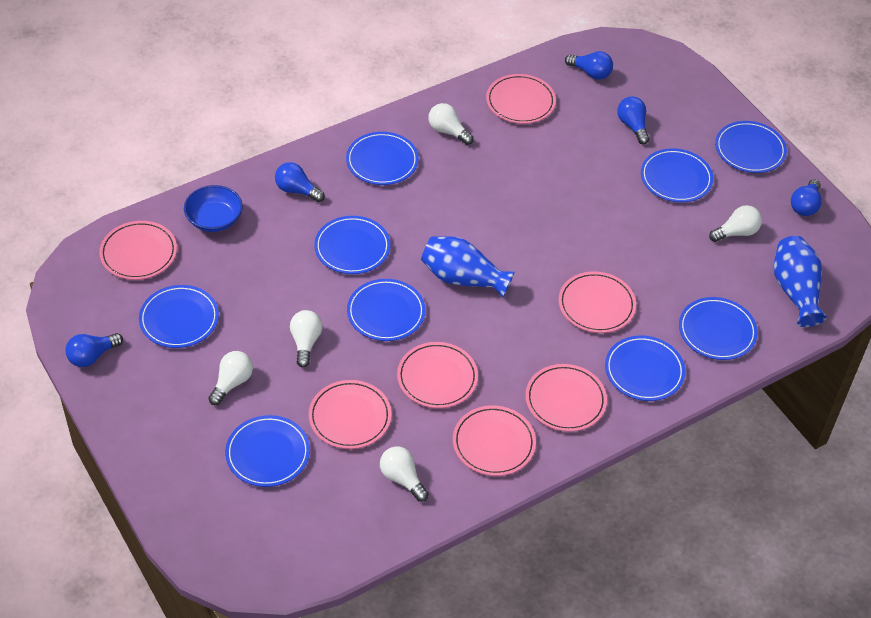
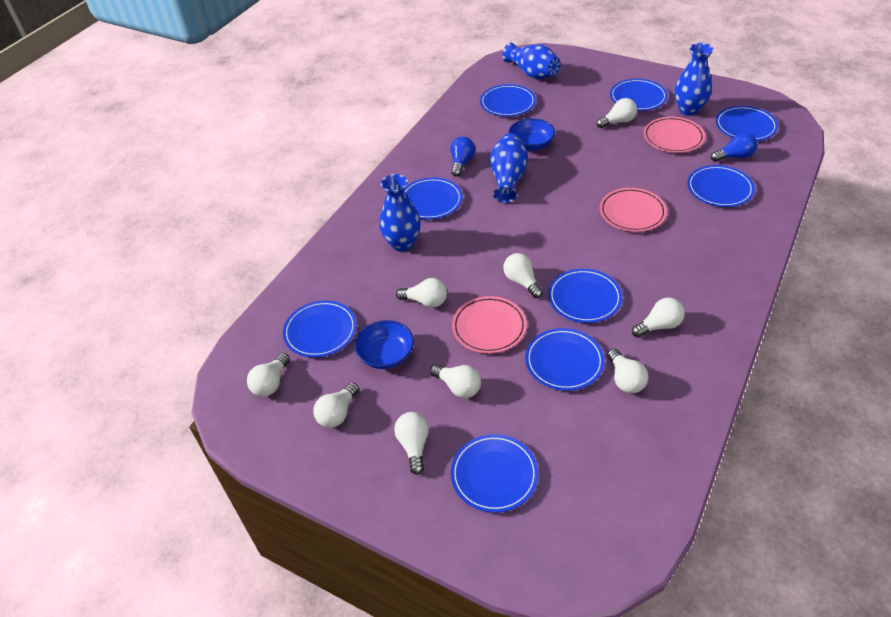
blue bowl: [184,185,243,232] = 1 -> [354,320,414,369] [508,118,555,151] = 2
blue light bulb: [65,333,123,367] [275,162,325,202] [565,51,613,80] [617,96,649,144] [791,179,822,216] = 5 -> [451,137,475,177] [711,132,757,162] = 2
blue vase: [421,236,515,298] [774,236,827,327] = 2 -> [379,174,421,251] [490,133,528,203] [502,43,560,79] [675,43,714,116] = 4
pink plate: [99,221,177,280] [309,380,392,449] [397,342,478,408] [453,405,536,476] [486,74,556,124] [526,364,607,432] [559,272,636,333] = 7 -> [452,296,527,354] [600,188,667,232] [643,117,705,153] = 3
white light bulb: [208,351,253,405] [290,310,322,368] [380,447,429,502] [428,103,474,145] [709,205,762,242] = 5 -> [247,353,290,397] [313,382,359,428] [394,412,429,475] [396,278,447,308] [430,364,481,398] [503,253,543,298] [597,98,637,128] [608,348,648,393] [632,298,685,338] = 9

